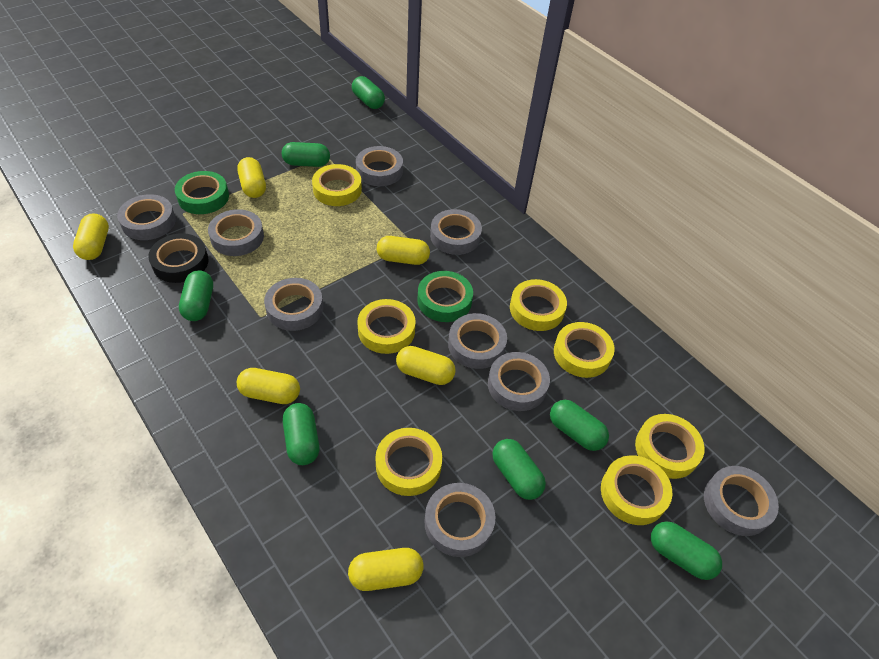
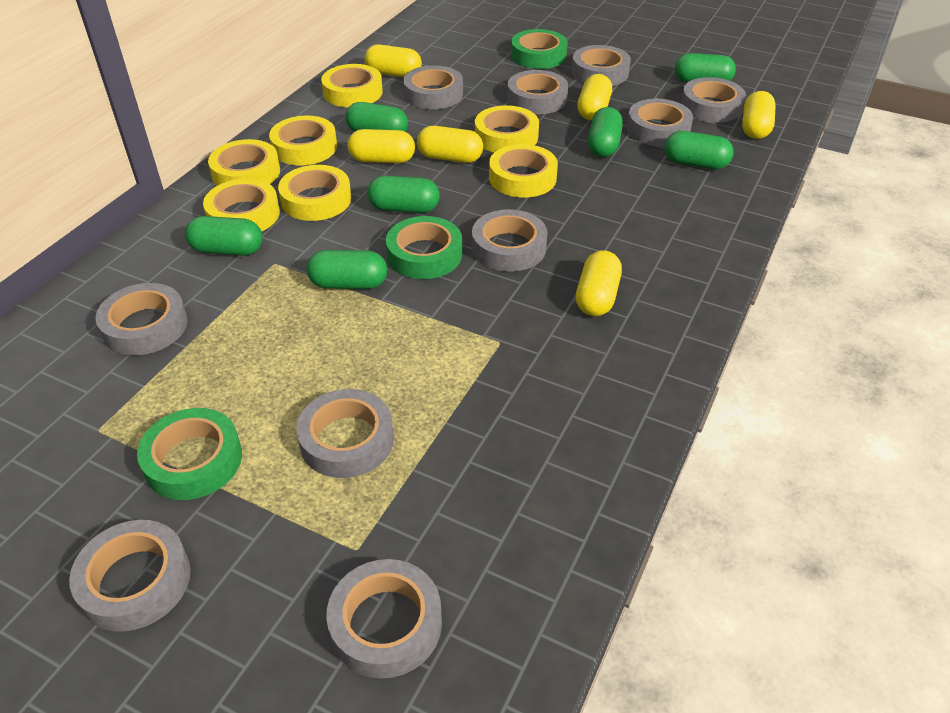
black tape: [148,233,209,283] = 1 -> none = 0
green tape: [175,171,229,214] [417,271,473,322] = 2 -> [137,408,242,500] [386,216,462,279] [511,29,568,69] = 3
grey tape: [117,194,176,240] [208,209,264,256] [264,278,323,331] [356,146,403,186] [424,483,495,557] [430,209,482,255] [448,313,507,369] [488,352,550,411] [704,466,779,536] = 9 -> [69,520,191,632] [96,283,188,355] [296,389,394,478] [326,559,442,678] [403,65,463,109] [472,209,548,272] [507,70,568,114] [571,45,631,86] [627,99,693,146] [681,77,746,123] = 10

